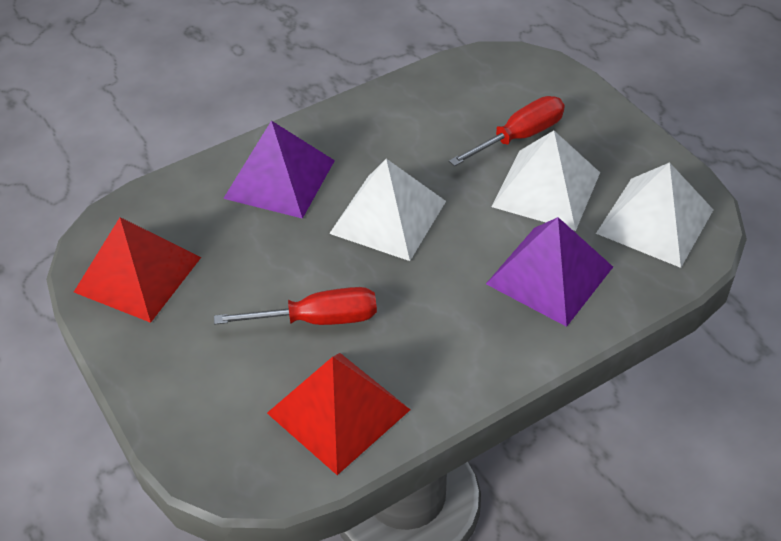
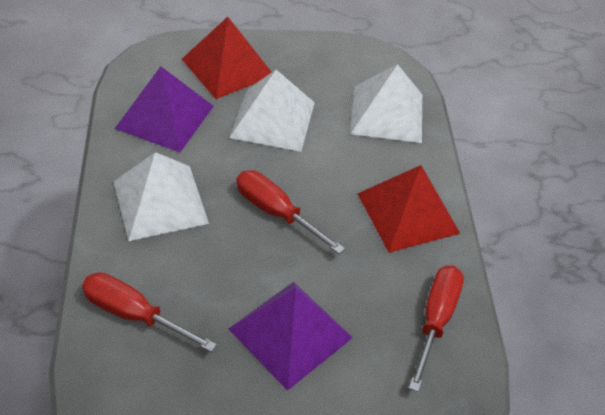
red screwdriver: [214,287,377,325] [449,96,565,166] = 2 -> [82,272,217,352] [236,170,345,254] [409,266,464,392] = 3

